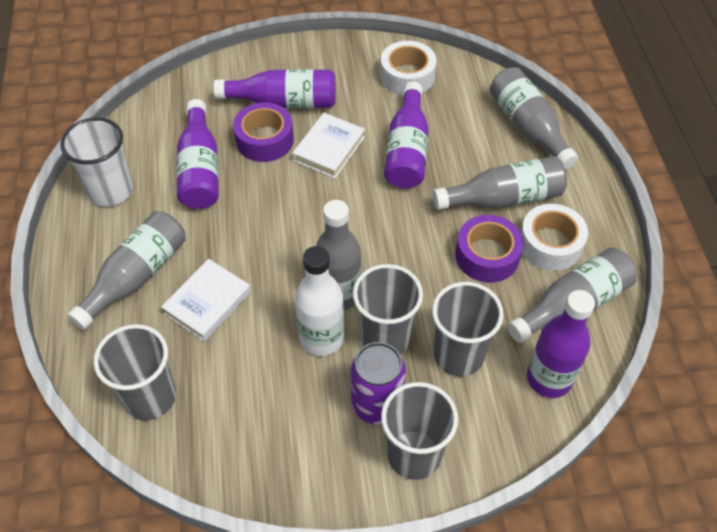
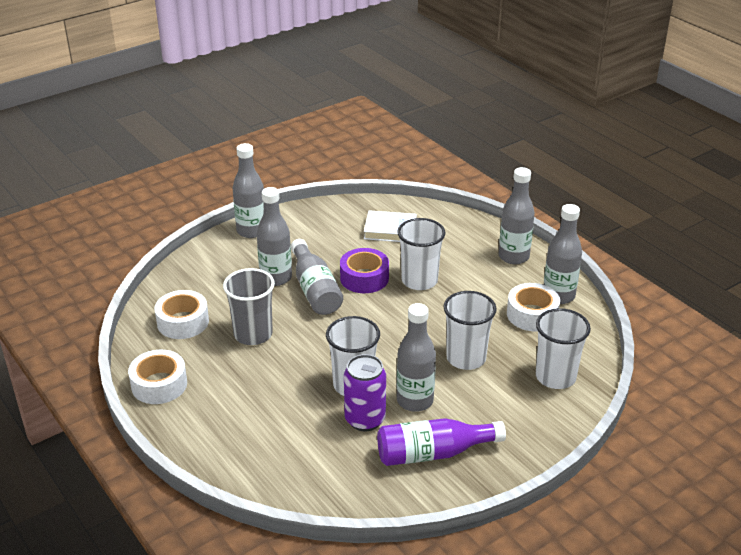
grey bottle: [67,211,186,330] [316,200,361,310] [433,156,567,210] [490,67,578,170] [507,248,637,343] = 5 -> [233,143,264,238] [257,187,292,286] [291,239,343,315] [397,303,436,412] [499,167,535,264] [544,204,582,304] = 6
grey cup: [94,324,176,421] [353,264,423,354] [381,382,458,480] [432,282,504,377] = 4 -> [223,268,275,345] = 1
purple bottle: [177,99,219,209] [214,69,336,108] [384,81,428,188] [527,290,595,398] = 4 -> [377,418,506,466] = 1
purple tape: [233,102,294,162] [455,215,524,283] = 2 -> [340,248,389,293] = 1
white book: [161,259,251,342] [292,113,365,178] = 2 -> [364,210,417,242] = 1
white bottle: [295,246,344,356] = 1 -> none = 0
white cup: [60,117,133,207] = 1 -> [326,316,380,396] [397,218,446,290] [443,291,497,370] [536,308,591,389] = 4
white tape: [380,41,437,95] [521,204,588,271] = 2 -> [128,350,187,404] [154,290,209,339] [507,283,560,331] = 3

